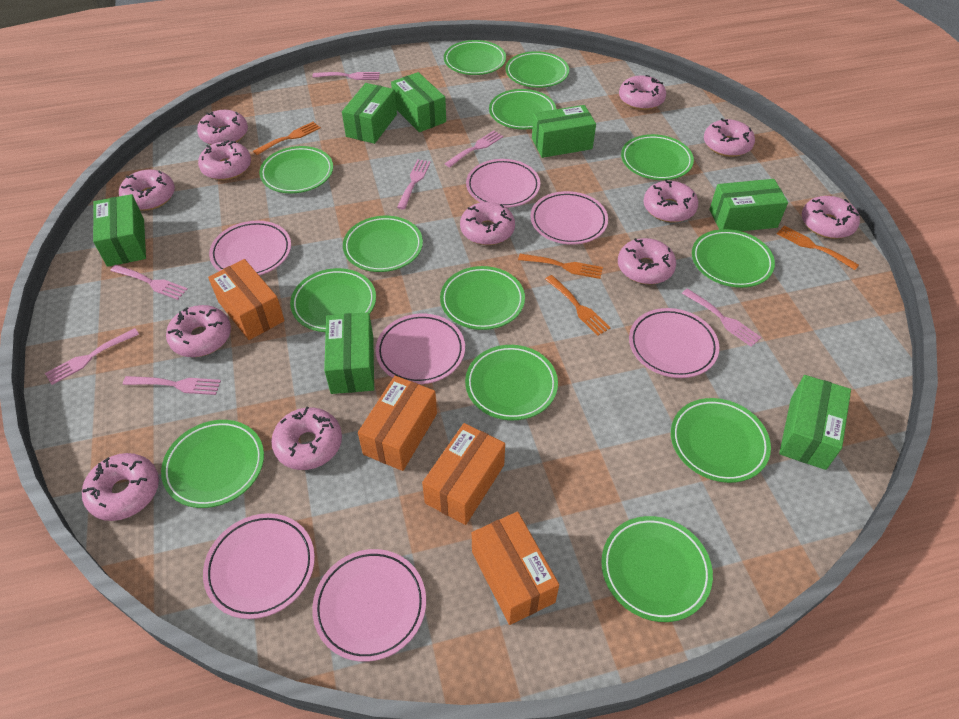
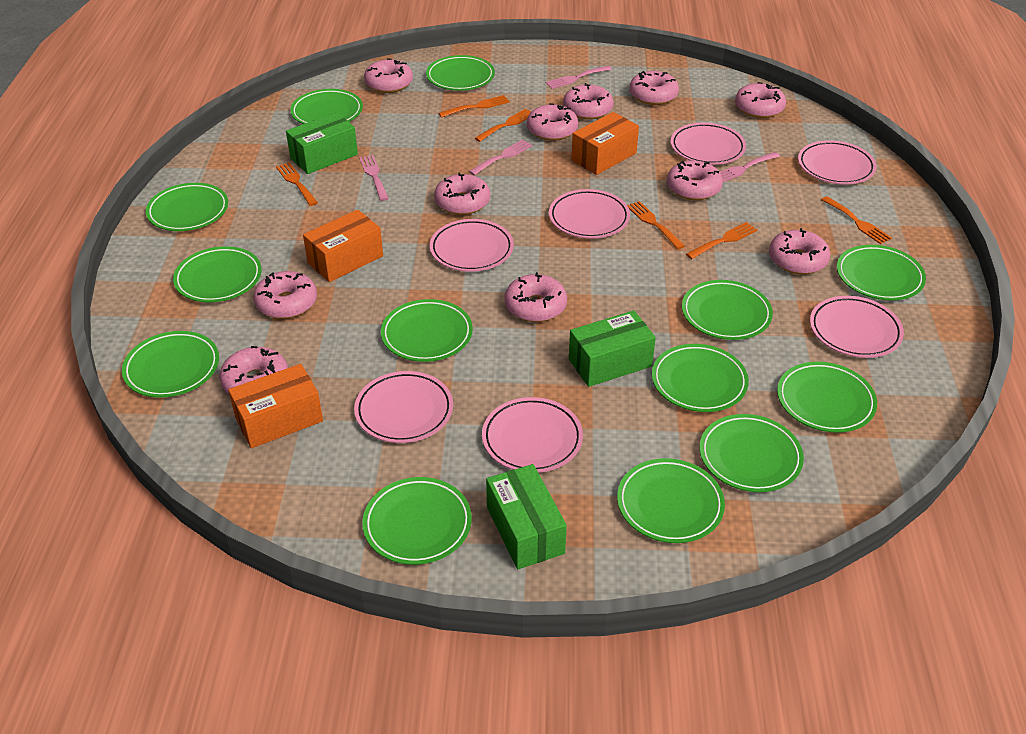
green box: [93,194,146,267] [324,312,374,394] [342,83,397,144] [391,72,446,132] [532,105,596,158] [710,179,788,231] [779,375,851,470] = 7 -> [286,112,358,174] [486,464,567,569] [569,311,656,387] = 3
orange box: [208,259,285,340] [358,376,437,471] [422,423,505,525] [472,512,559,625] = 4 -> [228,364,323,448] [303,210,383,282] [571,112,639,175] = 3
orange fork: [253,122,321,155] [518,254,603,279] [545,275,611,336] [777,226,859,270] = 4 -> [276,162,318,206] [438,95,510,118] [475,109,531,142] [627,201,685,249] [686,222,757,259] [821,196,892,244] = 6
pink donut: [82,453,159,521] [119,170,175,211] [166,305,231,357] [197,110,248,145] [198,140,251,180] [271,406,342,470] [460,202,515,245] [618,238,676,284] [619,75,666,110] [644,179,698,223] [704,118,755,157] [802,196,860,239] = 12 -> [220,346,288,394] [253,271,317,319] [364,58,413,93] [434,172,490,215] [505,272,567,322] [527,103,578,141] [563,83,613,120] [629,71,679,105] [667,160,723,200] [735,82,786,118] [769,228,830,274] = 11
pink fork: [45,328,139,385] [110,265,188,300] [123,376,221,395] [313,72,380,80] [397,159,431,209] [444,131,503,167] [682,288,762,347] = 7 -> [359,155,389,201] [469,140,532,175] [546,66,612,89] [720,152,780,182] = 4

